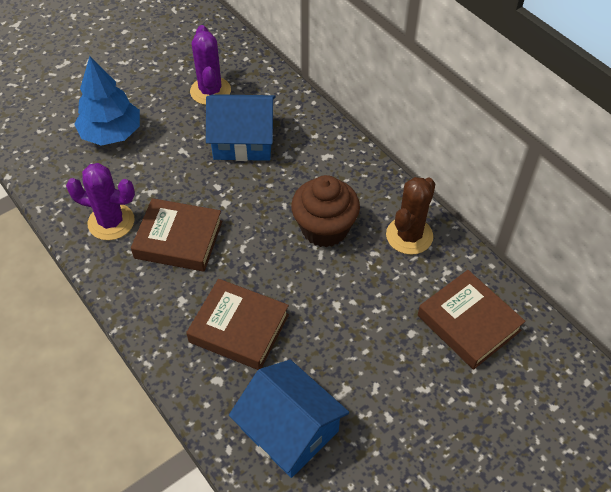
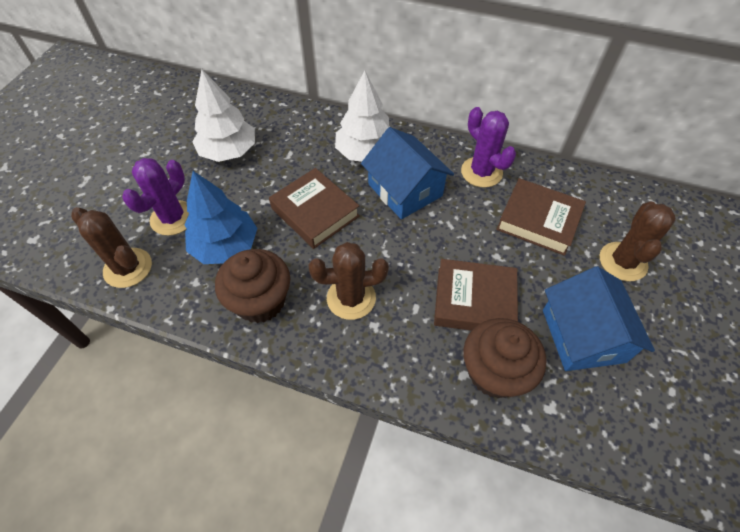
brown cactus: [386,177,435,255] = 1 -> [71,207,152,288] [308,242,389,320] [600,201,676,281] = 3
brown cupcake: [291,175,360,247] = 1 -> [215,249,290,323] [463,318,546,398] = 2
white tree: none = 0 -> [192,69,255,162] [335,71,390,162] = 2

